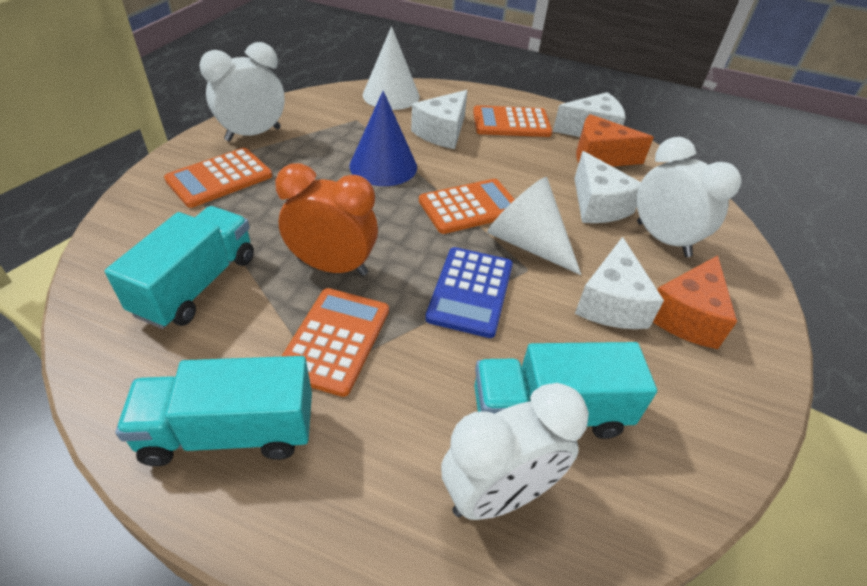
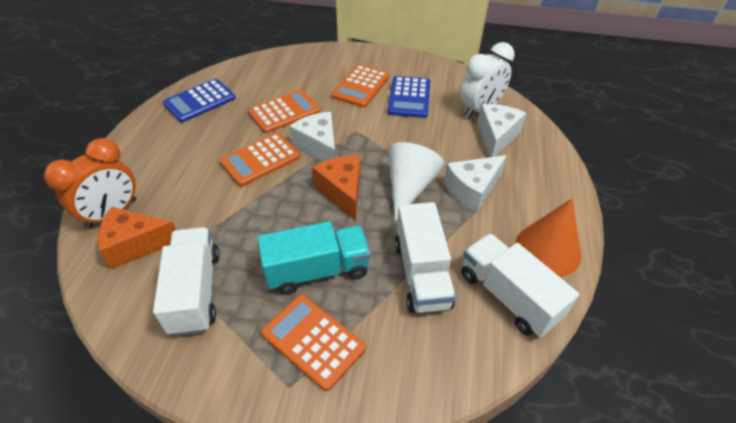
blue calculator: [425,247,513,338] = 1 -> [163,79,236,123] [388,76,430,118] = 2
blue cone: [349,91,417,186] = 1 -> none = 0
orange cone: none = 0 -> [515,199,581,277] = 1
turquoise truck: [105,206,254,329] [116,356,312,466] [474,342,657,439] = 3 -> [258,221,371,295] = 1
white cheese: [411,90,468,149] [553,92,625,137] [574,151,641,223] [575,237,664,329] = 4 -> [289,112,335,162] [444,155,507,213] [477,104,527,157] = 3
white clock: [199,42,285,141] [441,383,589,520] [636,137,742,257] = 3 -> [460,42,514,118] = 1
white cone: [363,26,420,110] [487,177,581,275] = 2 -> [388,142,445,221] = 1
white truck: none = 0 -> [153,227,220,336] [395,202,456,313] [461,233,579,337] = 3

